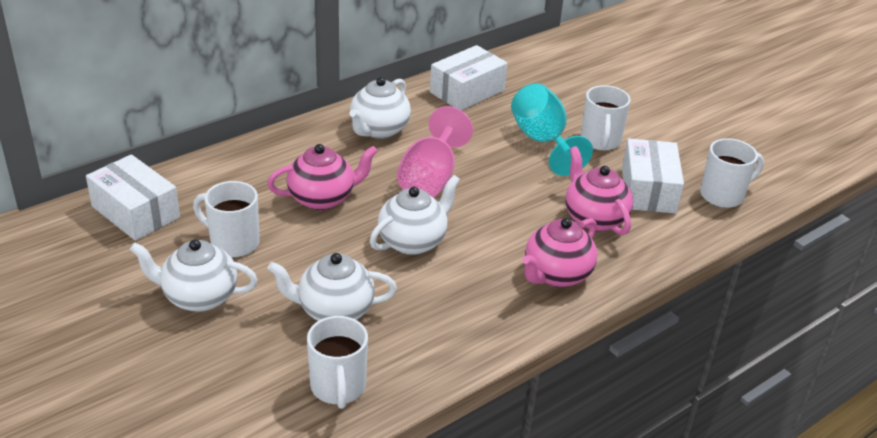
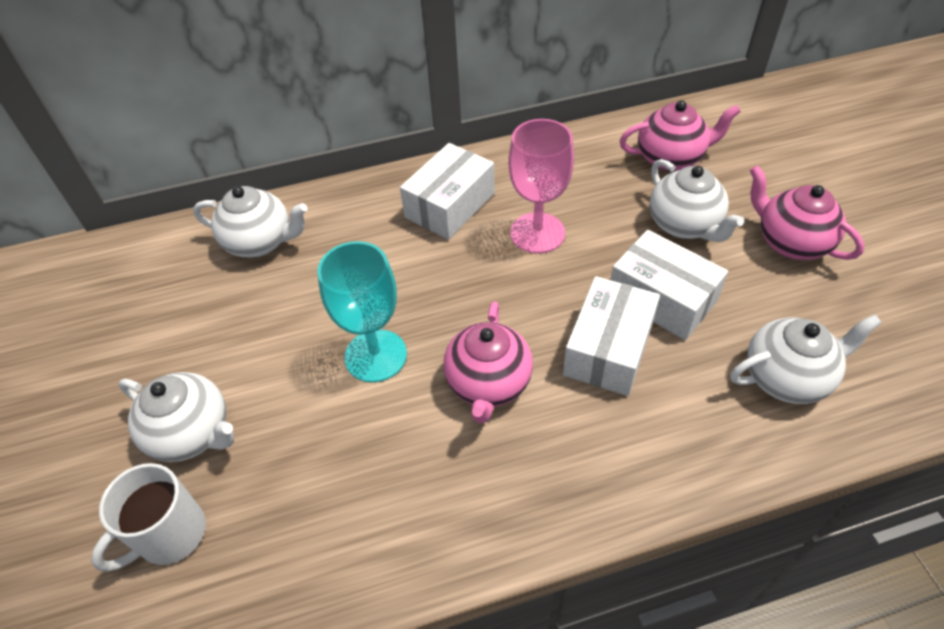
white mug: [193,181,260,257] [307,316,368,409] [581,85,631,151] [700,138,764,208] = 4 -> [91,463,206,572] = 1

